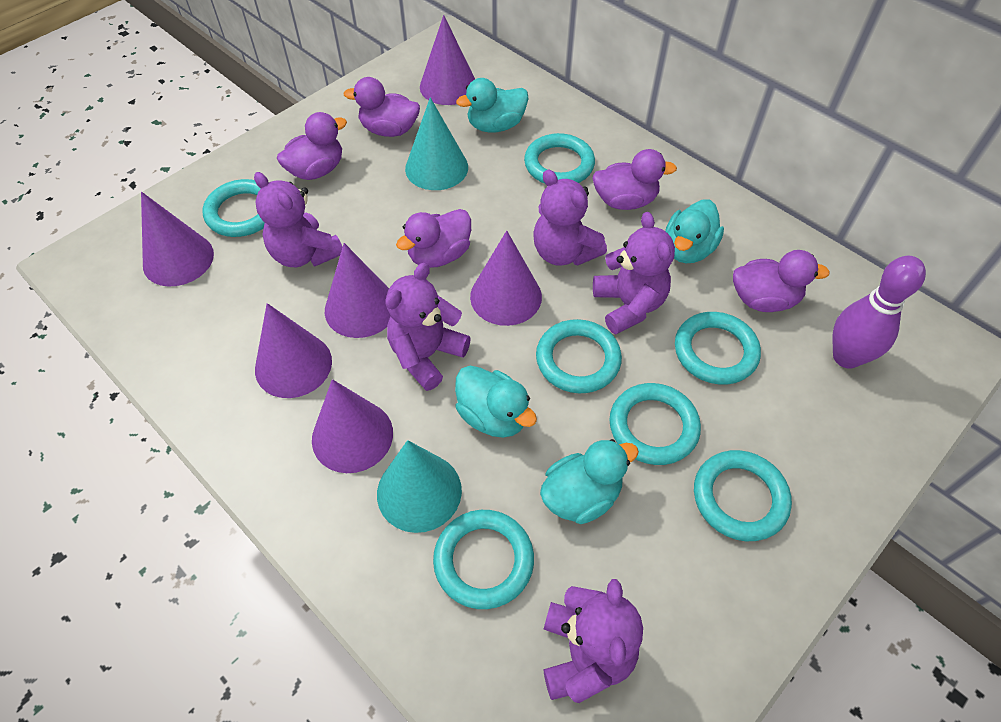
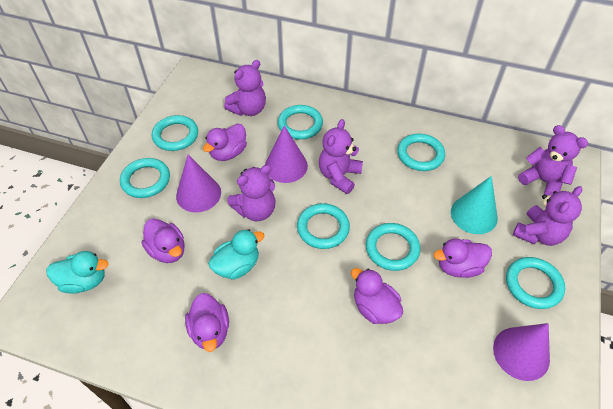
purple bowling pin: [832,256,926,369] = 1 -> none = 0
purple cone: [141,192,214,287] [255,303,332,398] [312,379,393,473] [325,243,391,338] [420,15,475,105] [470,231,542,326] = 6 -> [176,155,221,212] [265,125,308,183] [493,323,550,381] = 3
turquoise cone: [377,440,462,533] [405,97,468,190] = 2 -> [451,176,498,234] = 1
turquoise duck: [455,366,537,438] [456,78,529,133] [540,439,639,524] [665,200,724,263] = 4 -> [46,251,109,294] [208,229,264,280] = 2

